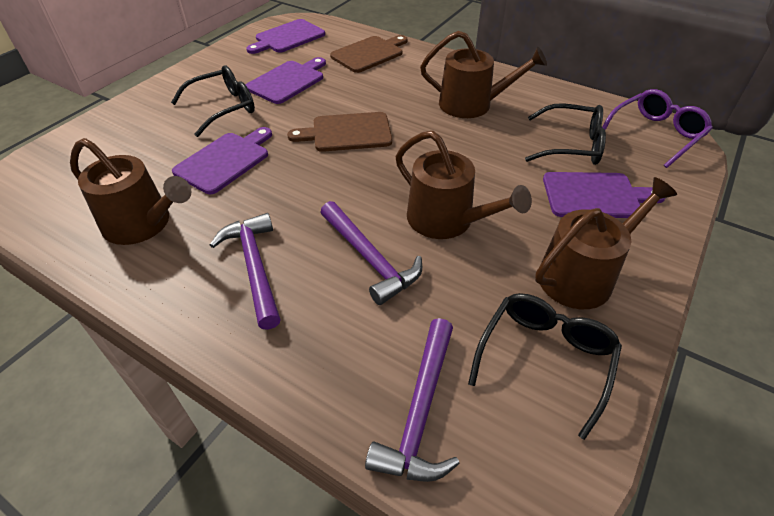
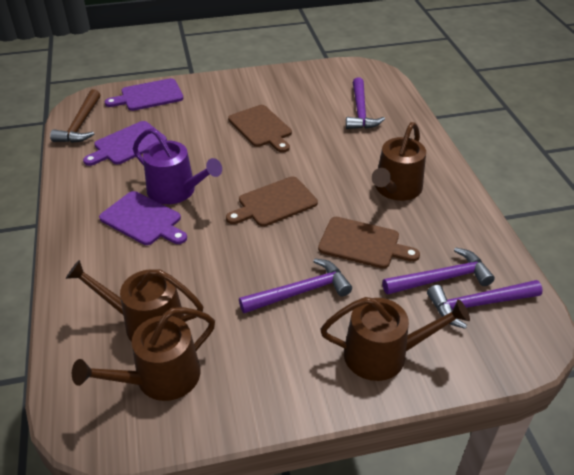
black glasses: [171,66,255,137] [468,293,622,440] [525,103,606,165] = 3 -> none = 0
brown cutting board: [287,112,392,152] [330,35,408,73] = 2 -> [226,177,318,227] [228,105,292,153] [318,217,420,269] = 3
brown hammer: none = 0 -> [50,89,101,143] = 1
purple cutting board: [172,127,272,194] [246,19,325,54] [246,57,326,104] [543,172,665,218] = 4 -> [83,121,167,166] [99,191,187,245] [105,78,184,111] = 3
purple glasses: [602,89,713,168] = 1 -> none = 0
purple hammer: [210,213,281,330] [320,201,422,305] [365,318,460,482] = 3 -> [239,259,352,313] [346,78,385,129] [382,247,495,295] [427,280,543,329] = 4
purple watering can: none = 0 -> [133,128,222,204] = 1

